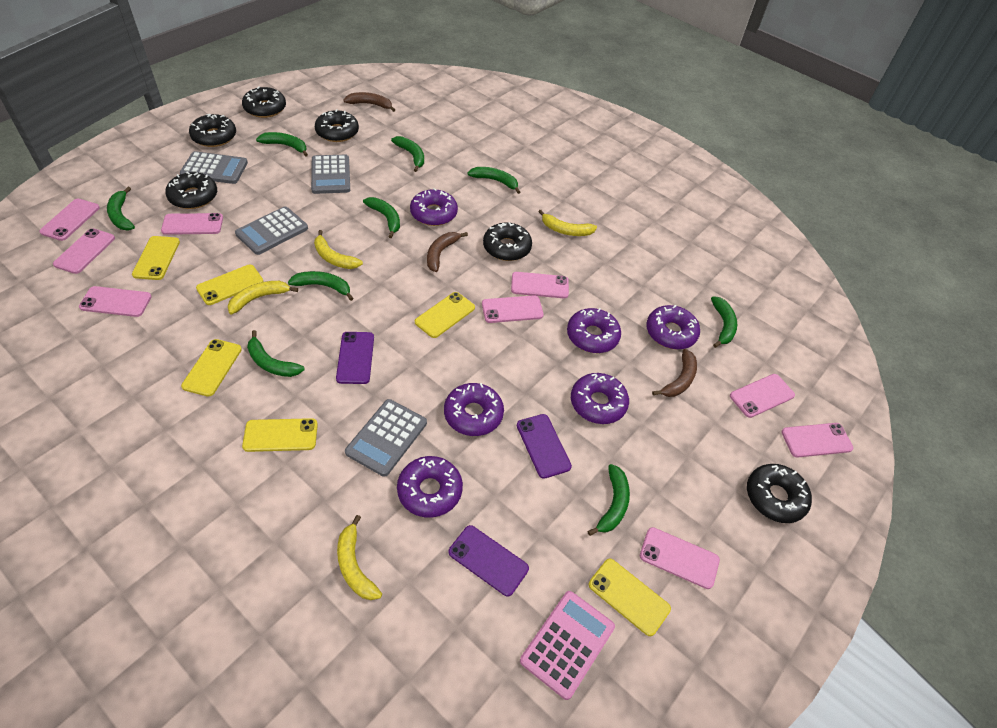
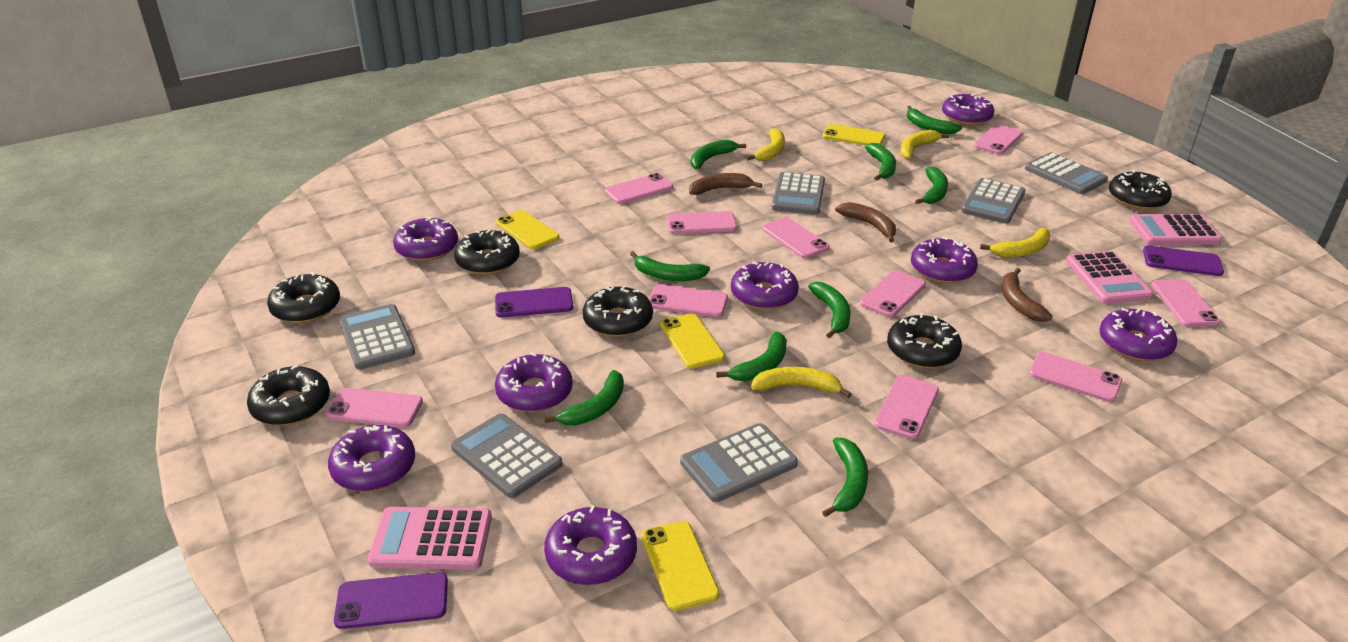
grey calculator: [180,151,248,184] [235,206,308,255] [311,155,350,194] [345,399,427,477] = 4 -> [339,304,415,370] [451,414,562,498] [680,423,798,502] [771,172,825,215] [961,178,1025,224] [1025,152,1108,194] = 6
pink calculator: [520,591,615,700] = 1 -> [368,507,492,570] [1066,251,1153,304] [1129,214,1222,245] = 3
pink phone: [39,199,100,241] [53,228,115,274] [79,286,152,317] [161,213,223,235] [482,295,544,323] [511,272,569,298] [640,527,720,589] [730,374,795,418] [781,423,853,458] = 9 -> [326,388,423,427] [605,173,673,204] [649,284,728,317] [667,211,737,234] [762,217,830,259] [860,270,926,317] [874,375,939,439] [974,124,1023,154] [1029,352,1122,402] [1152,279,1220,327] = 10
purple donut: [397,456,463,518] [410,188,458,226] [444,383,504,436] [567,308,621,353] [571,373,629,424] [646,305,700,349] = 6 -> [328,425,415,491] [393,217,458,261] [495,352,573,412] [544,505,637,585] [731,262,799,310] [911,237,978,283] [942,93,994,125] [1099,308,1177,361] = 8
yellow phone: [132,236,180,280] [181,339,242,397] [196,265,264,305] [242,418,318,452] [415,292,475,338] [589,559,671,636] = 6 -> [496,210,559,250] [642,521,720,611] [660,313,725,369] [823,124,885,145] = 4

